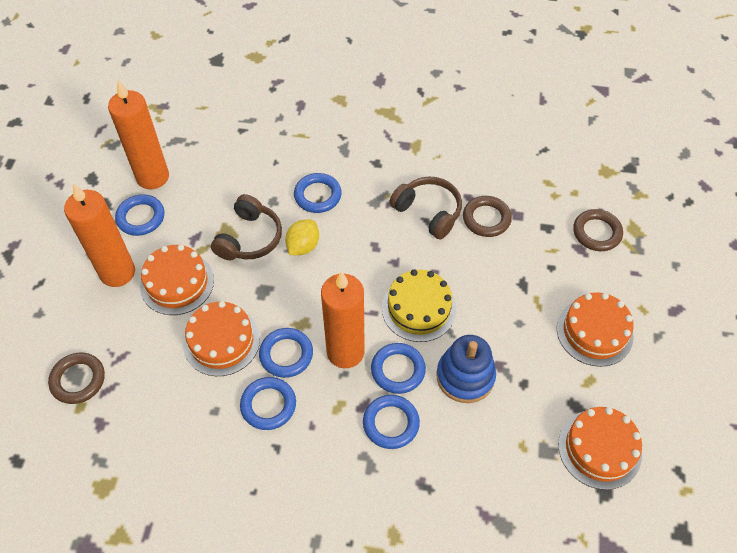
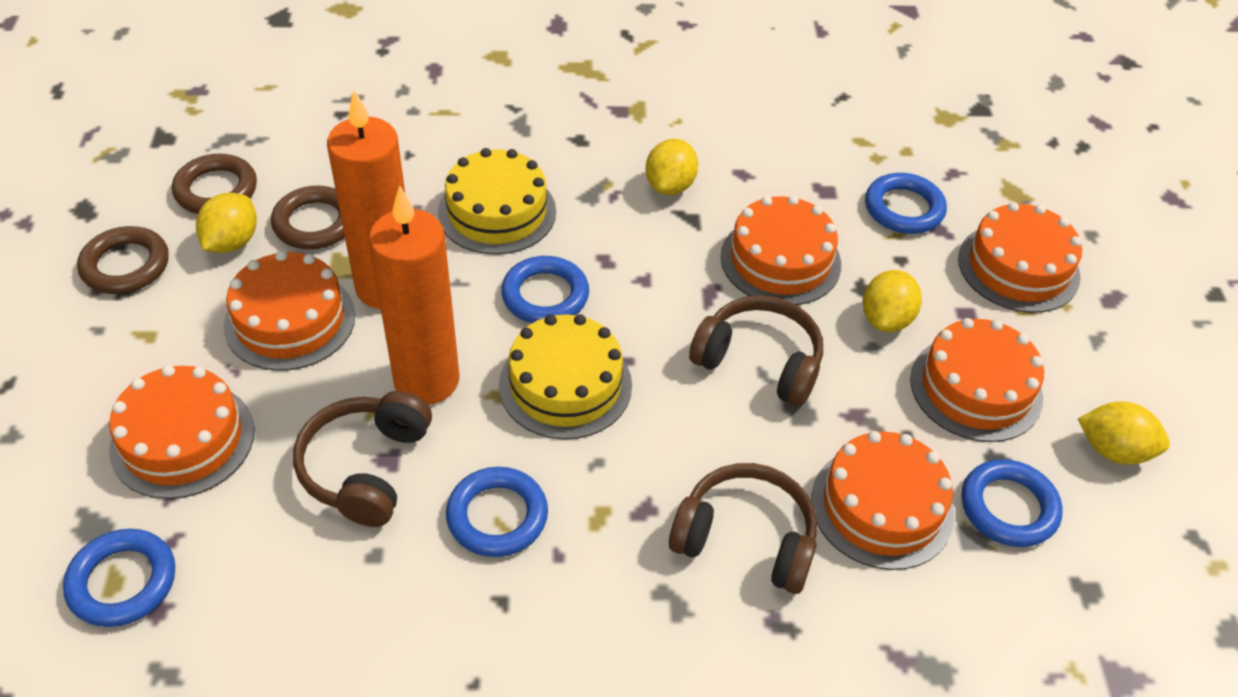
blue ring: [115,194,165,236] [240,377,296,430] [259,328,313,378] [294,173,342,213] [363,395,420,449] [371,343,426,394] = 6 -> [63,529,175,627] [446,467,548,557] [501,256,589,323] [865,173,947,234] [962,459,1062,547] = 5
blue stacking toy: [436,335,496,403] = 1 -> none = 0
brown headphones: [211,194,282,260] [389,177,462,240] = 2 -> [293,391,432,527] [669,463,817,594] [689,295,823,406] = 3
orange cake: [140,245,214,315] [183,301,260,376] [557,292,634,367] [558,407,642,490] = 4 -> [109,365,254,499] [224,251,355,371] [720,195,841,305] [811,431,954,570] [910,318,1044,442] [958,202,1082,313] = 6
orange candle: [64,183,135,287] [108,80,169,189] [321,271,365,368] = 3 -> [327,90,405,309] [369,185,460,405] = 2
yellow cake: [382,269,456,342] = 1 -> [438,148,556,255] [499,314,632,439] = 2
yellow lemon: [285,219,319,255] = 1 -> [196,193,257,253] [646,139,698,195] [863,270,922,332] [1078,402,1170,464] = 4

